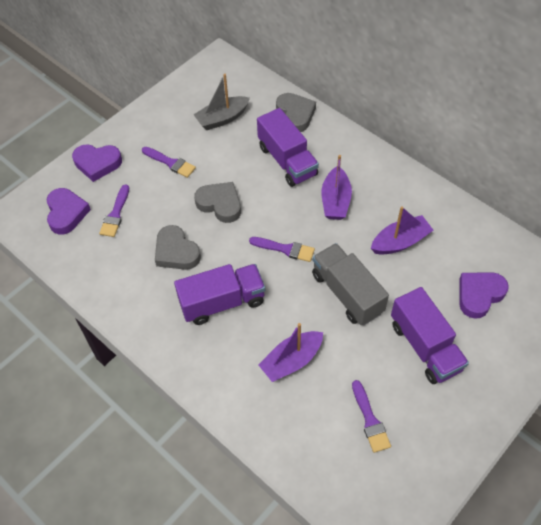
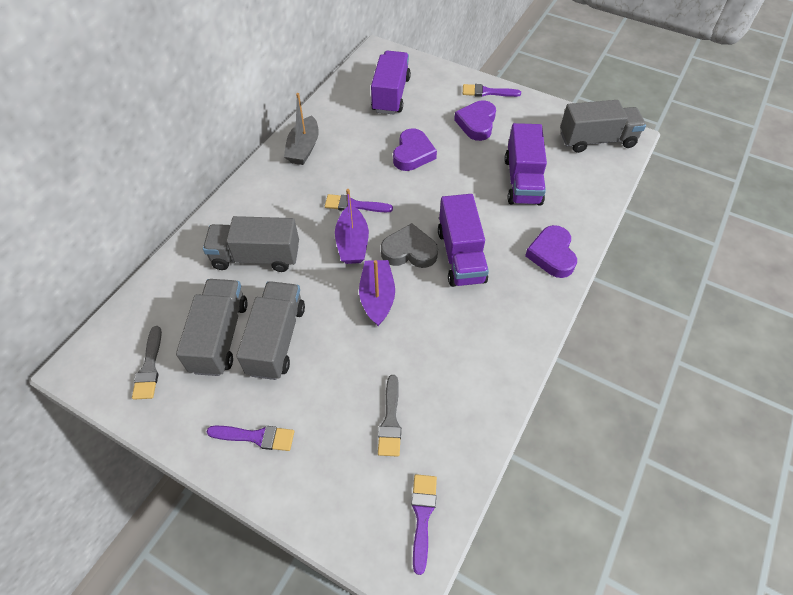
grey brush: none = 0 -> [132,326,162,400] [378,375,401,457] = 2
grey heart: [155,225,201,270] [194,182,241,223] [276,93,316,132] = 3 -> [381,223,438,268] = 1
grey truck: [312,243,389,325] = 1 -> [176,279,247,376] [203,216,299,272] [236,281,305,380] [560,100,646,153] = 4
purple boat: [258,323,323,382] [322,155,352,220] [371,206,433,255] = 3 -> [335,189,369,264] [359,260,395,326] = 2

